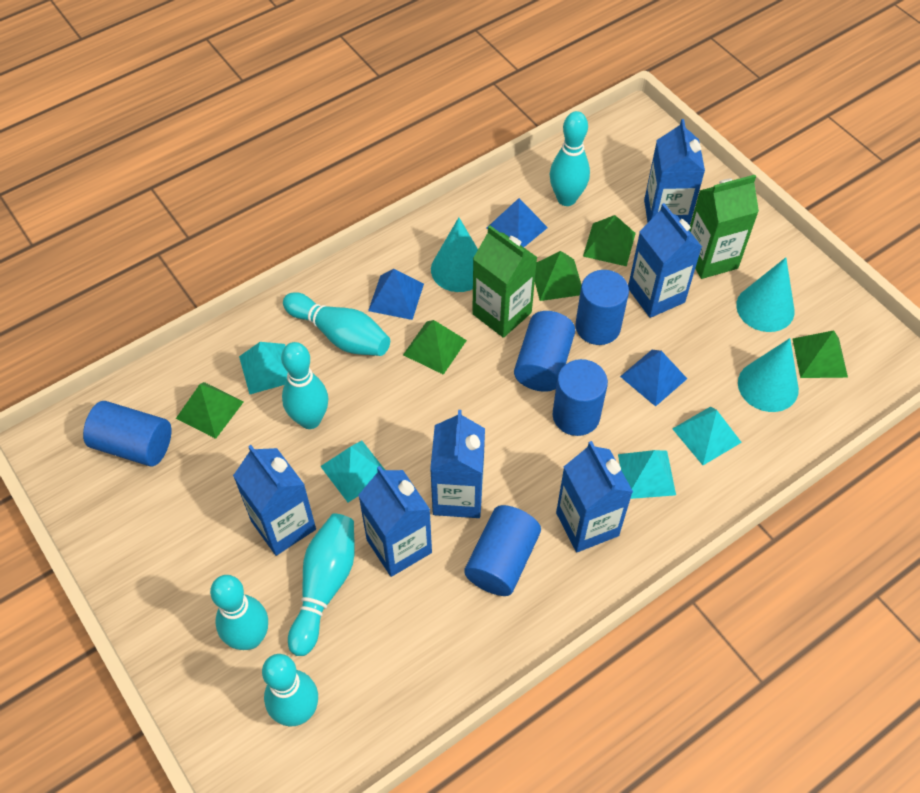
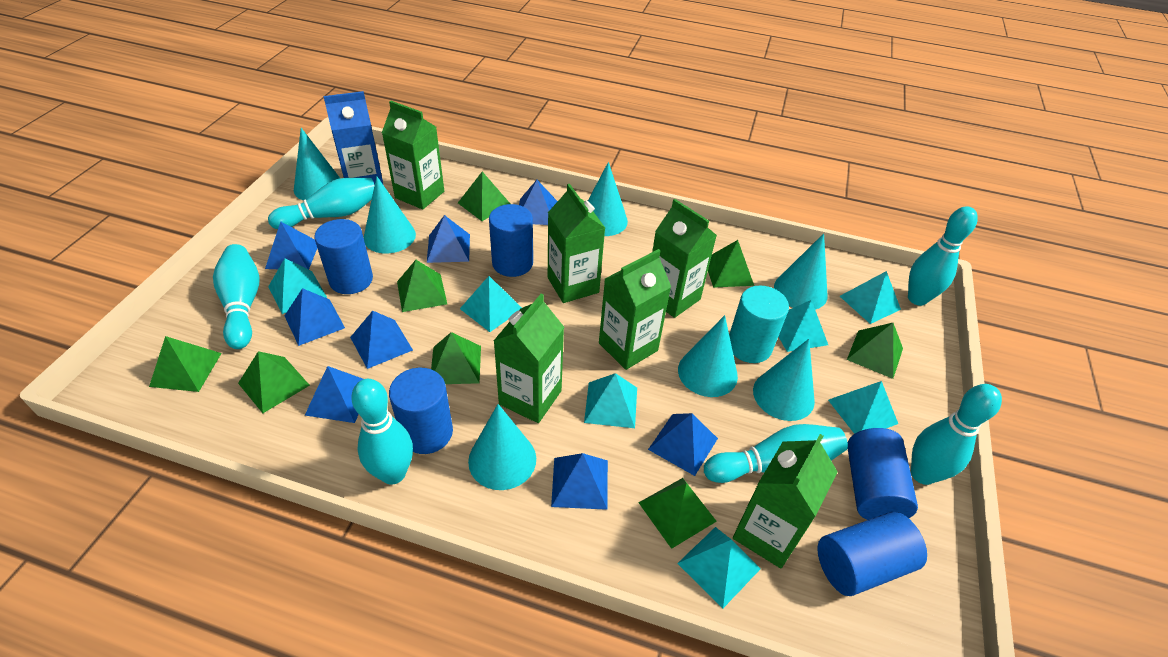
blue carton: [233,445,316,556] [358,466,432,577] [430,410,485,518] [556,441,633,552] [628,203,702,318] [644,119,705,225] = 6 -> [323,91,384,185] = 1
blue pyramid: [368,269,424,320] [487,198,548,247] [620,350,687,407] = 3 -> [265,222,317,269] [285,288,345,346] [305,366,363,423] [350,311,413,369] [427,215,470,263] [519,180,558,225] [551,453,608,510] [648,413,718,476] = 8
green carton: [472,226,537,338] [689,175,759,279] = 2 -> [382,101,444,209] [494,293,564,423] [548,184,605,303] [599,249,671,370] [652,199,717,318] [733,434,838,568] = 6
green pyramid: [176,382,243,439] [403,320,467,375] [535,251,581,301] [583,215,636,266] [793,330,848,378] = 5 -> [149,336,222,392] [238,351,310,413] [397,260,447,312] [431,332,481,384] [458,172,510,221] [638,478,717,549] [708,240,754,288] [847,323,903,379] = 8
turquoise cone: [431,217,478,292] [736,257,794,332] [738,338,799,412] = 3 -> [294,128,341,201] [363,176,416,253] [468,404,536,490] [588,162,628,236] [678,315,738,397] [753,339,815,421] [774,233,827,310] = 7
turquoise cylinder: none = 0 -> [729,286,789,363] = 1
turquoise pyramid: [239,342,288,394] [320,441,385,502] [618,450,676,499] [672,406,742,465] = 4 -> [268,258,327,314] [460,276,522,332] [584,373,637,428] [677,527,761,608] [778,300,828,352] [828,381,898,434] [840,271,901,324] = 7

